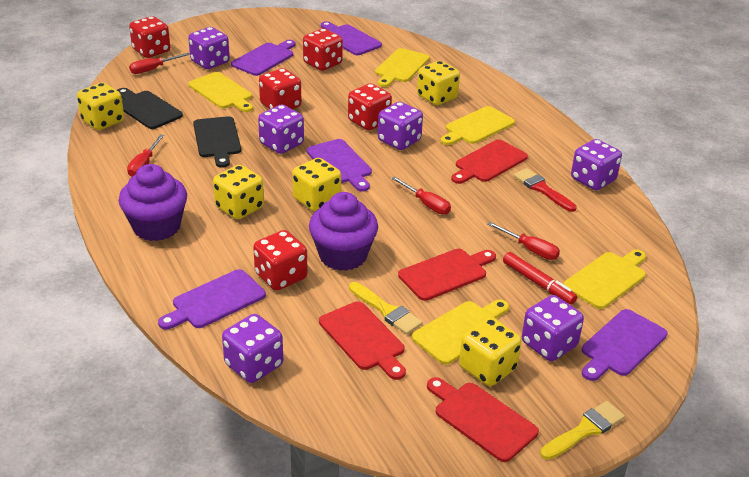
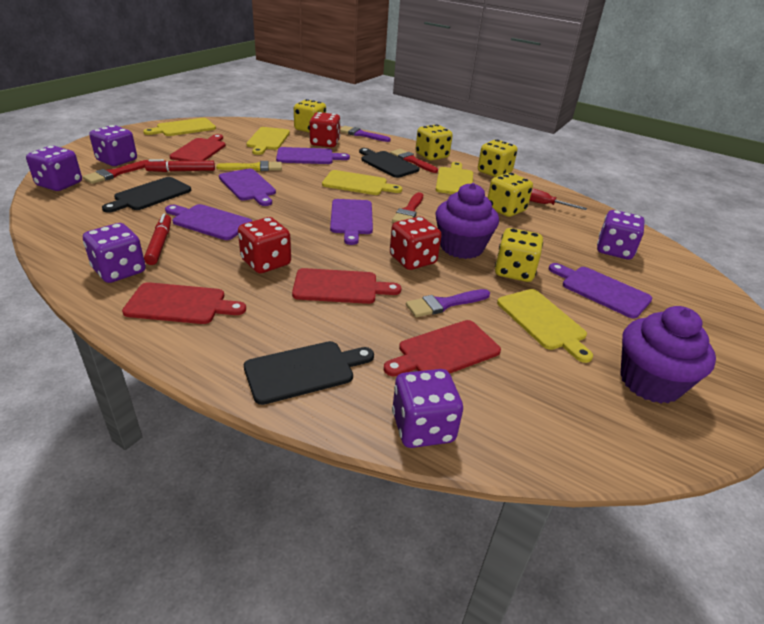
black cutting board: [117,88,183,129] [193,116,241,168] = 2 -> [102,177,191,213] [244,341,374,405] [359,148,419,178] = 3
purple brush: none = 0 -> [340,126,391,142] [406,289,490,317] = 2
purple dice: [188,27,230,69] [222,314,283,383] [258,105,304,154] [378,102,423,150] [522,295,584,361] [571,139,622,190] = 6 -> [26,146,82,191] [83,223,146,283] [89,125,137,166] [392,369,463,448] [597,210,645,260] = 5
red brush: [513,168,577,212] = 1 -> [82,160,149,184] [390,149,438,173] [392,192,423,222] = 3
red dice: [129,16,170,58] [253,230,307,291] [259,68,301,109] [303,28,343,71] [348,83,392,130] = 5 -> [238,217,291,273] [310,112,341,147] [390,217,441,270] = 3
red marker: [503,252,577,304] = 1 -> [144,214,171,265] [145,159,215,172] = 2
red screwdriver: [127,134,164,177] [129,53,190,74] [391,176,451,215] [487,222,560,260] = 4 -> [530,189,587,210] = 1
yellow brush: [349,282,423,335] [540,401,625,460] = 2 -> [216,161,282,171] = 1

